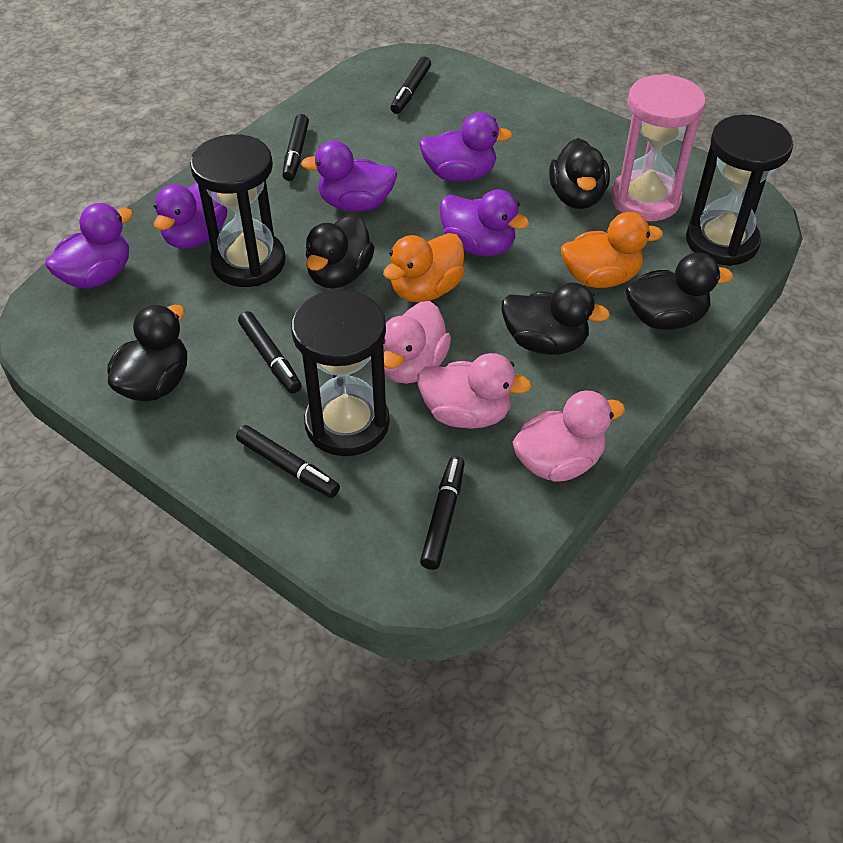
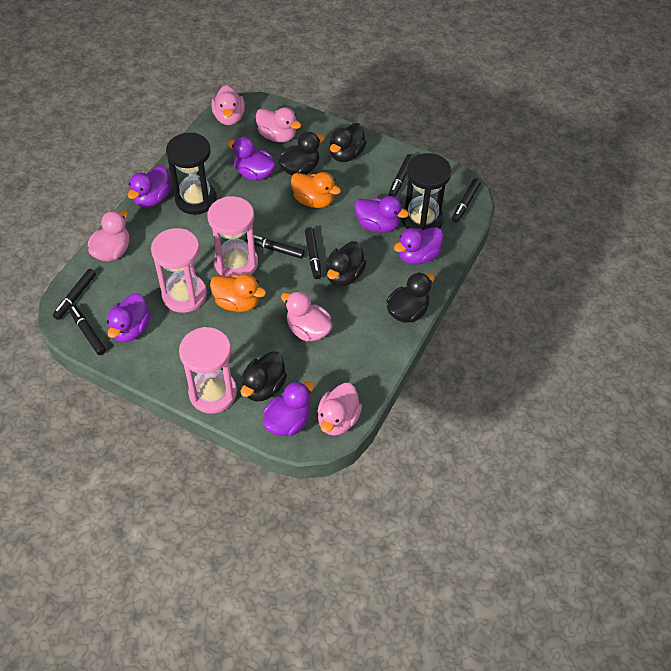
black hourglass: [190,134,286,287] [291,290,390,456] [686,114,793,266] = 3 -> [166,133,217,215] [402,153,452,230] = 2
black marker: [236,425,340,498] [238,311,302,393] [282,114,309,181] [391,57,431,114] [420,456,465,570] = 5 -> [53,269,96,320] [69,305,106,355] [245,235,305,259] [305,227,321,279] [388,154,414,197] [452,178,481,223] = 6
pink duck: [383,301,451,384] [417,353,532,429] [512,390,625,482] = 3 -> [88,210,129,262] [211,85,245,125] [256,107,301,142] [281,291,333,342] [317,383,362,436] = 5
pink hourglass: [611,74,706,221] = 1 -> [151,228,207,313] [179,327,237,414] [207,196,258,277] = 3
purple duck: [45,203,133,289] [154,182,227,249] [301,141,397,212] [419,112,513,182] [440,189,529,256] = 5 -> [107,293,151,342] [128,166,171,208] [227,137,276,181] [263,381,314,436] [354,196,409,233] [394,227,443,265] = 6

